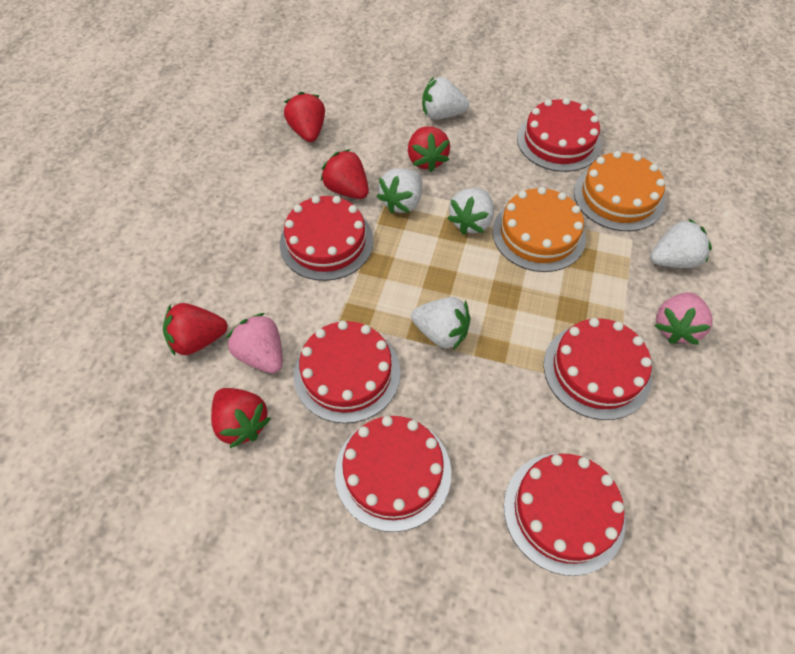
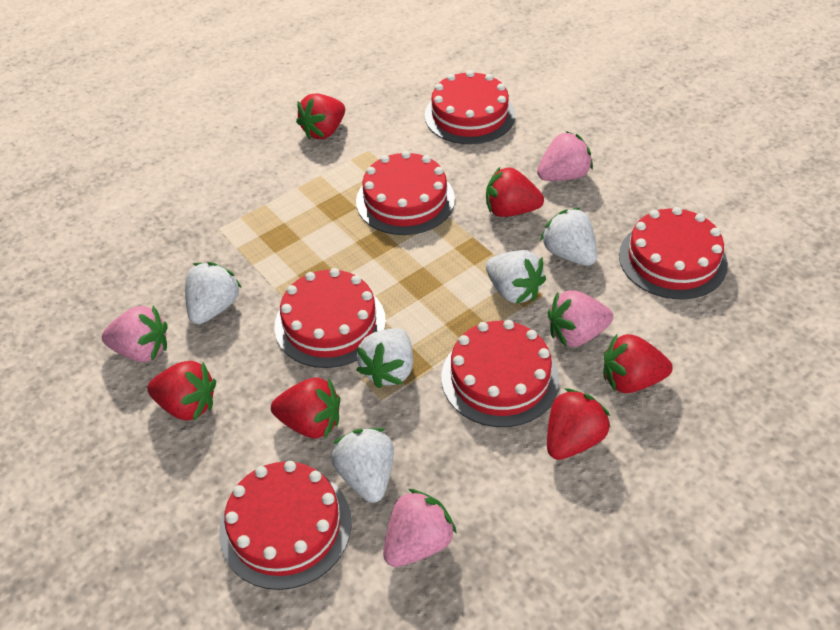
orange cake: [492,187,586,272] [574,151,665,231] = 2 -> none = 0
pink strawberry: [226,313,283,374] [654,292,713,345] = 2 -> [102,305,167,362] [383,489,457,567] [537,131,593,181] [548,291,613,347] = 4
red strawberry: [163,303,228,356] [211,388,271,448] [284,92,325,142] [321,149,369,199] [408,126,450,172] = 5 -> [147,361,216,421] [271,377,340,439] [296,94,345,140] [486,167,544,217] [547,388,610,460] [603,334,673,393] = 6

